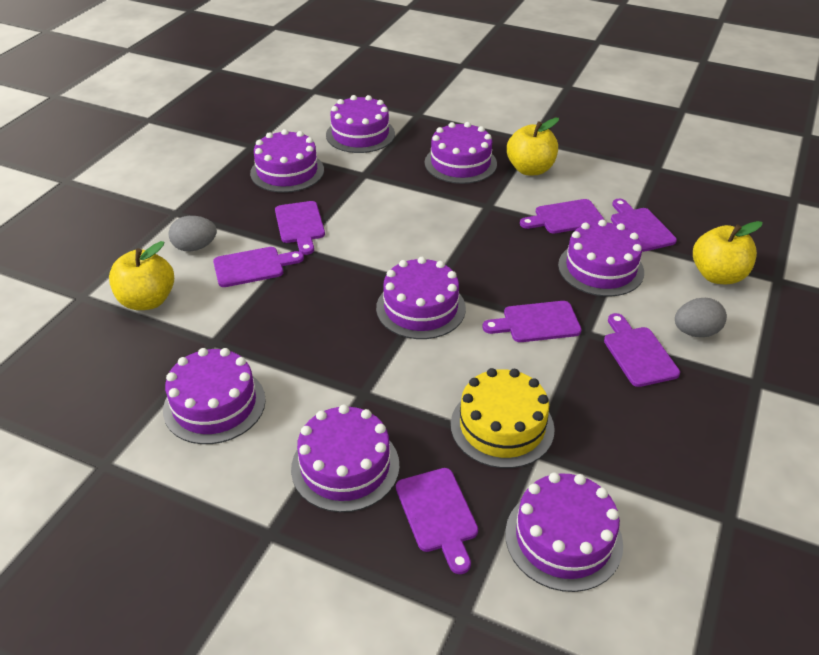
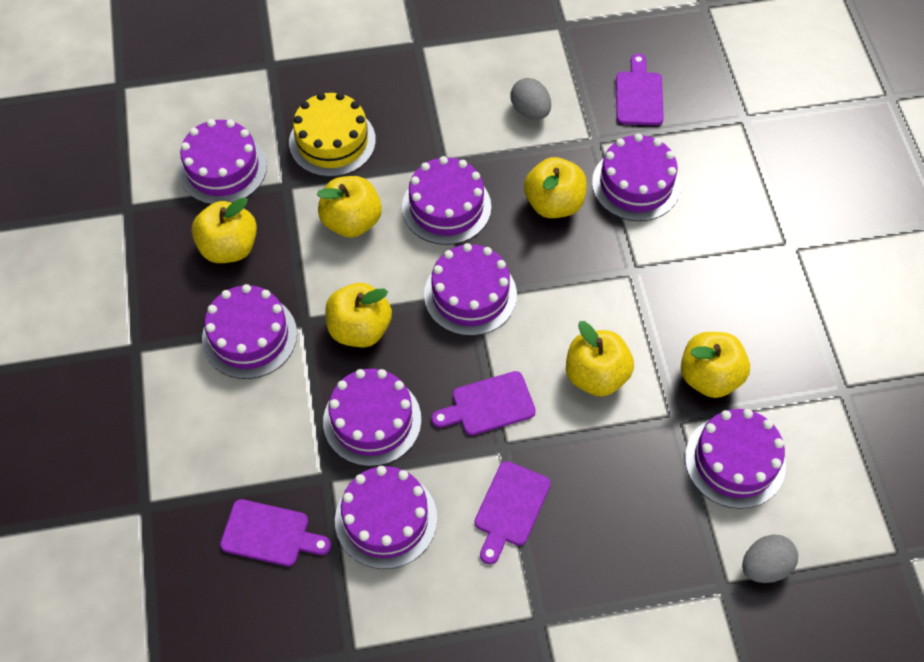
purple cutting board: [213,247,304,287] [275,201,325,255] [396,468,478,574] [482,301,582,342] [520,199,604,233] [604,313,680,387] [611,199,677,252] = 7 -> [220,499,331,567] [431,371,536,436] [474,461,551,565] [616,53,664,126] = 4
yellow apple: [109,241,174,310] [507,118,559,175] [693,221,763,284] = 3 -> [192,197,257,263] [317,176,382,238] [325,283,392,347] [524,157,587,218] [566,321,634,397] [681,332,750,398] = 6

